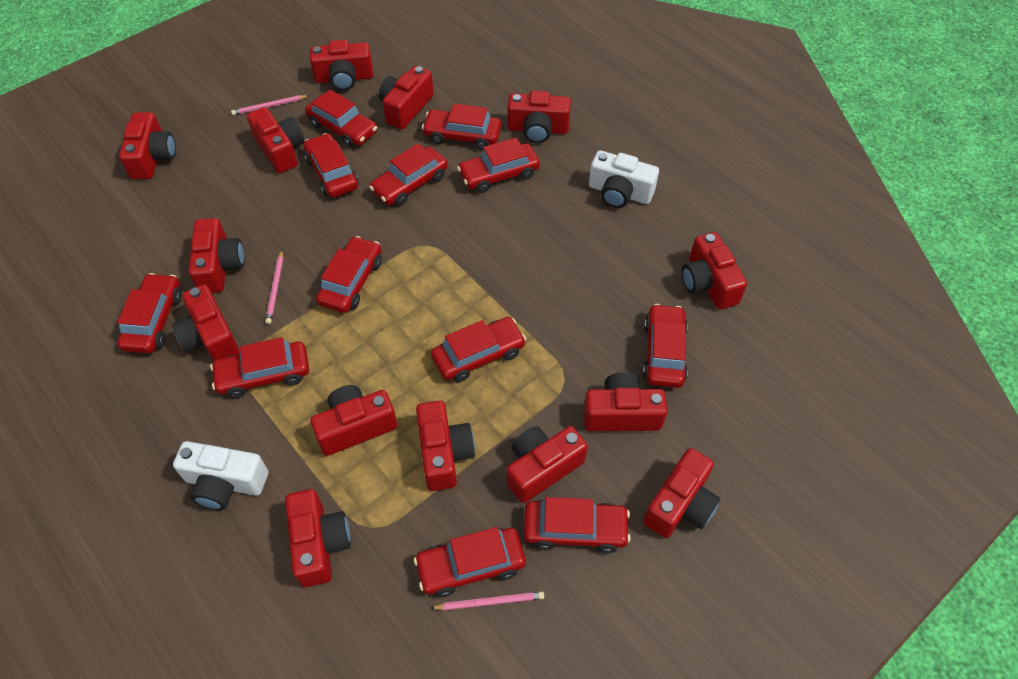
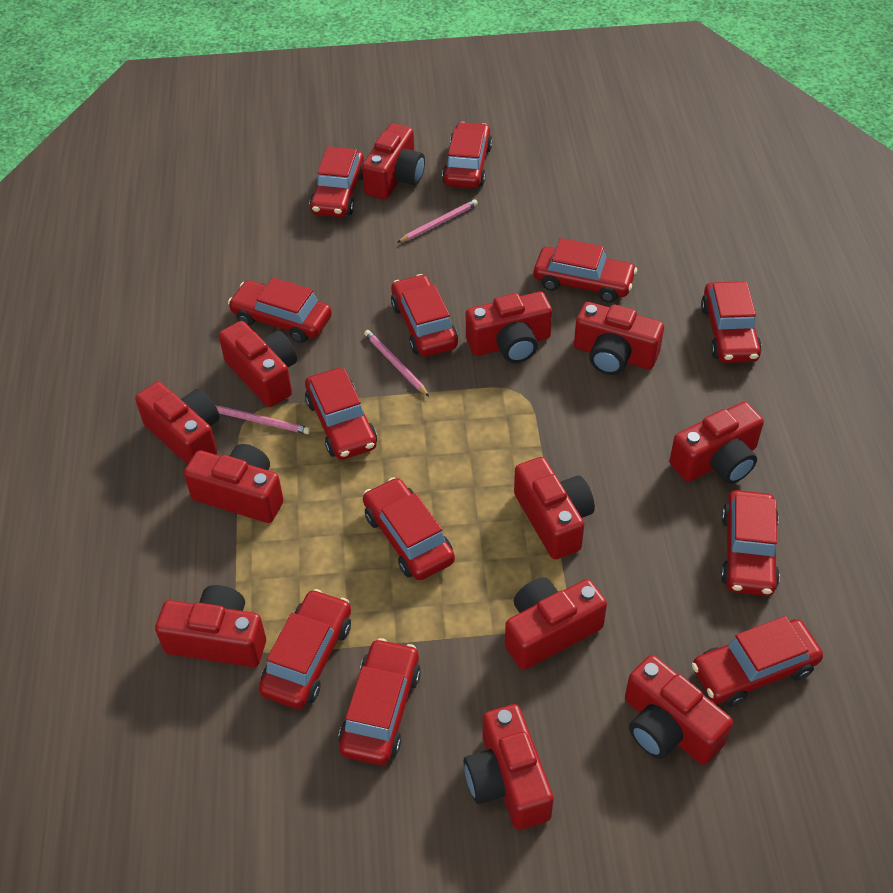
red camera: [119,112,176,179] [172,284,240,361] [189,218,245,293] [247,107,304,173] [285,489,351,587] [310,40,373,91] [310,385,398,456] [379,66,434,129] [416,400,475,491] [507,91,571,143] [507,426,588,503] [583,372,668,431] [643,448,720,538] [682,232,747,309] = 14 -> [135,382,220,465] [155,585,266,667] [184,444,284,523] [219,321,297,407] [362,123,425,199] [463,704,554,830] [466,292,552,363] [505,577,607,670] [514,457,595,559] [574,302,664,375] [625,655,733,765] [669,402,764,484] = 12
white camera: [173,441,268,510] [589,150,659,208] = 2 -> none = 0

